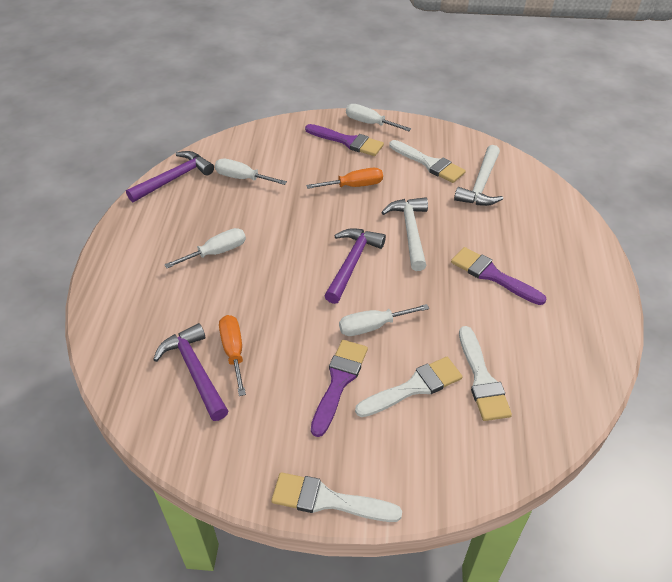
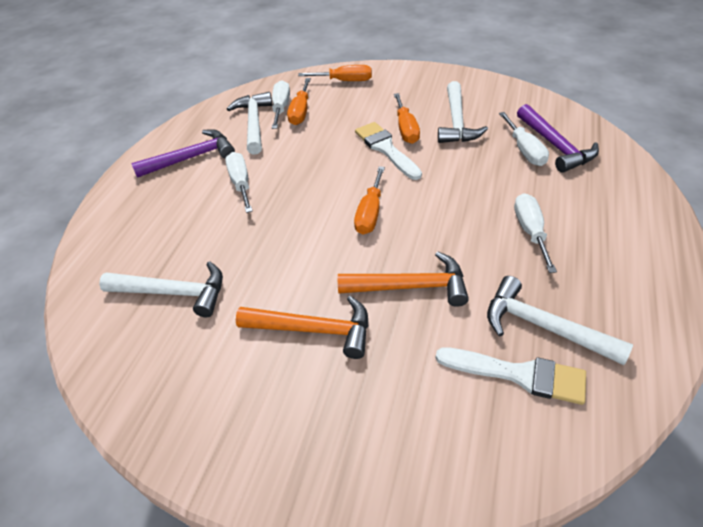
orange hammer: none = 0 -> [236,296,368,359] [338,252,469,307] = 2
orange screwdriver: [219,315,246,396] [306,168,383,189] = 2 -> [287,78,311,125] [298,65,372,81] [354,166,385,235] [394,93,420,144] = 4
purple brush: [305,124,384,156] [311,340,368,437] [451,247,546,305] = 3 -> none = 0
purple hammer: [126,151,214,202] [153,323,228,421] [324,228,386,304] = 3 -> [131,129,235,178] [517,104,599,173] = 2
white brush: [271,472,402,522] [355,357,463,417] [389,140,466,183] [459,326,512,421] = 4 -> [355,122,422,180] [436,348,586,405] = 2
white hammer: [381,197,428,271] [454,145,503,206] = 2 -> [99,261,223,317] [227,92,272,155] [438,81,488,143] [487,276,633,365] = 4

